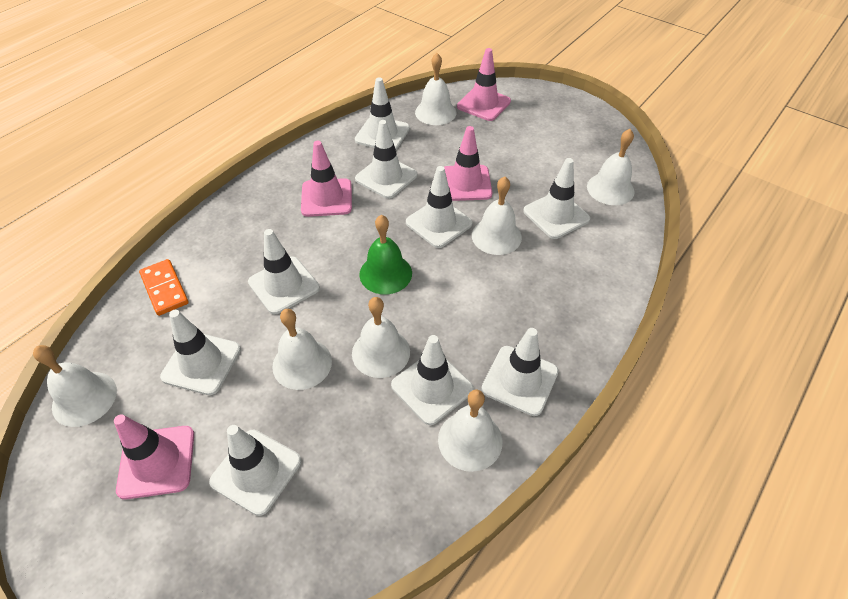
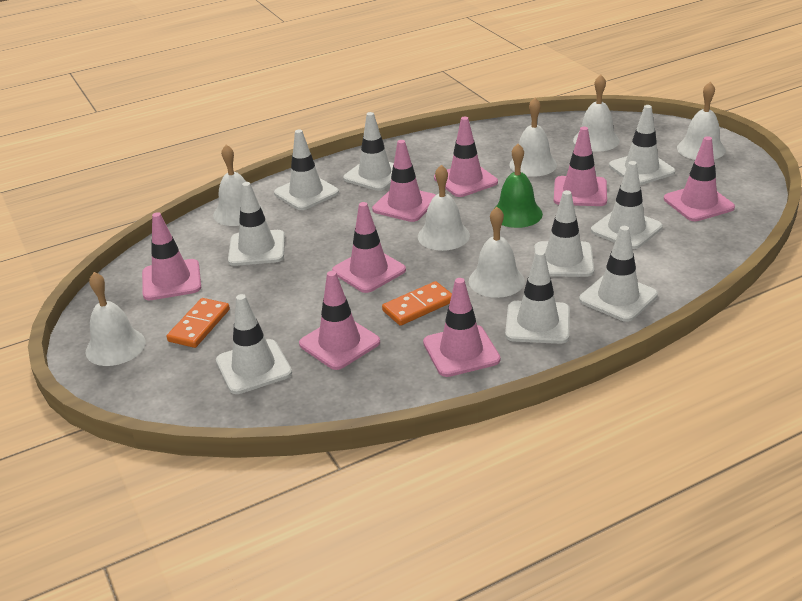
orange domino: [139,259,189,316] = 1 -> [167,298,230,348] [382,281,452,326] = 2
pink traffic cone: [114,414,194,500] [301,141,352,217] [444,126,492,201] [457,48,511,121] = 4 -> [142,212,201,300] [299,271,380,370] [332,202,406,293] [372,140,435,222] [423,278,501,377] [434,117,498,197] [554,127,607,206] [664,136,735,221] = 8

